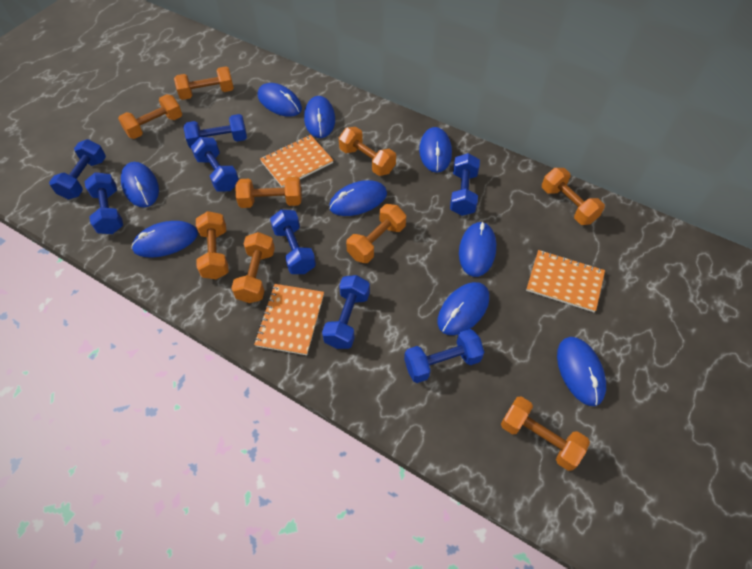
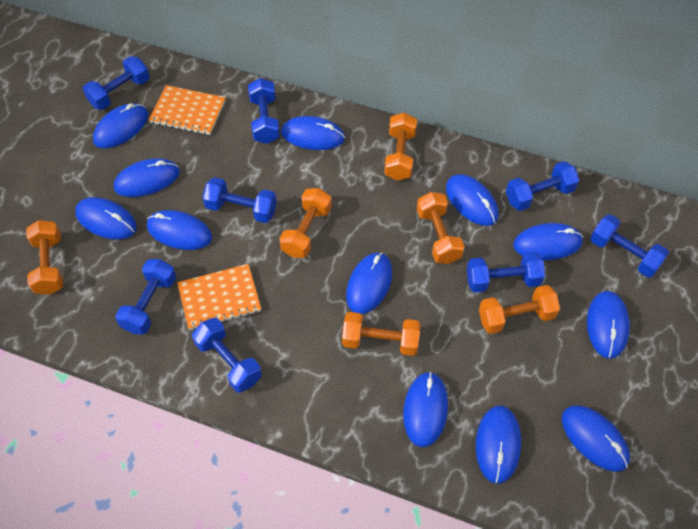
blue mouse: [121,162,159,207] [131,221,198,258] [258,83,302,117] [304,96,335,138] [329,180,387,216] [419,127,452,173] [437,282,489,335] [459,221,496,277] [557,337,606,406] = 9 -> [75,197,137,240] [93,103,148,148] [114,158,180,197] [147,210,212,250] [281,116,345,150] [346,252,392,314] [403,372,448,447] [446,174,499,226] [476,405,521,484] [513,223,583,260] [562,405,630,472] [587,291,630,359] = 12
orange dumbbell: [118,94,182,139] [174,66,234,100] [196,211,229,279] [231,232,275,303] [235,176,302,208] [339,127,396,176] [346,204,406,263] [501,396,590,471] [542,168,605,225] = 9 -> [26,220,63,295] [279,188,332,258] [342,312,421,356] [384,112,417,181] [417,192,465,264] [479,285,560,334] = 6
orange notebook: [254,284,324,355] [260,135,334,188] [526,250,605,312] = 3 -> [149,85,226,135] [177,264,261,330] = 2

